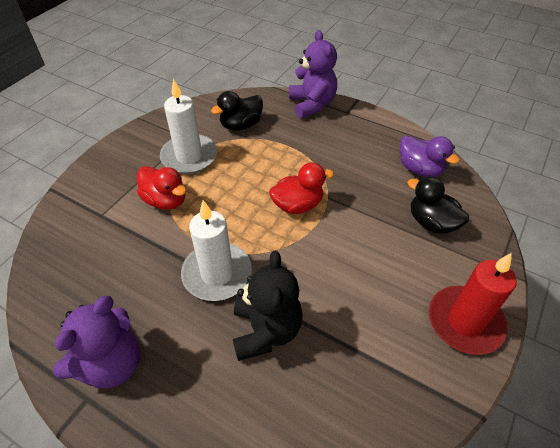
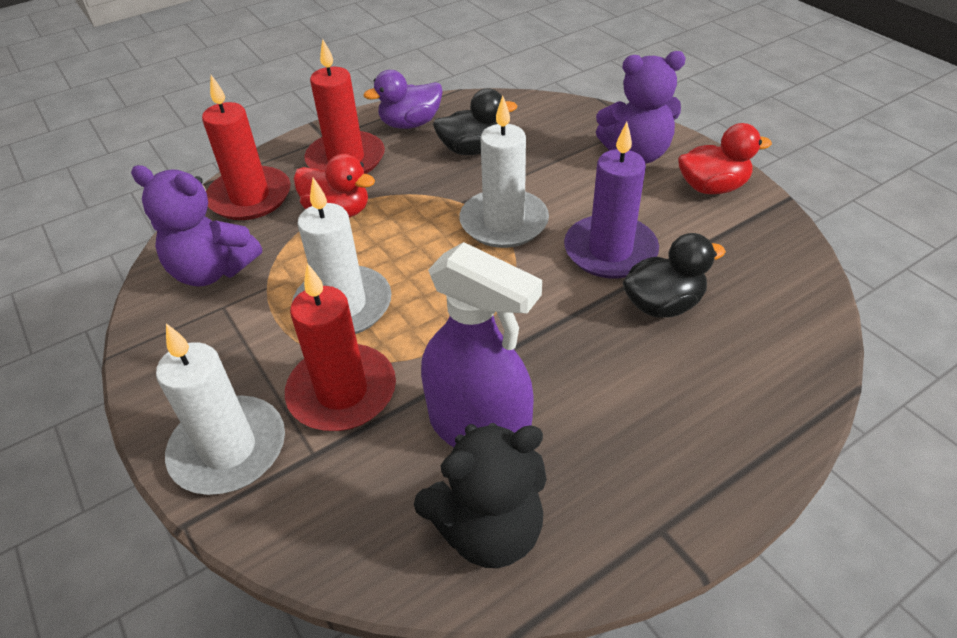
purple candle: none = 0 -> [564,122,659,279] = 1
purple spray bottle: none = 0 -> [421,242,542,447] = 1
red candle: [429,253,517,355] = 1 -> [202,75,291,220] [285,263,396,431] [304,38,385,174] = 3
white candle: [160,78,217,174] [181,200,252,301] = 2 -> [156,323,285,495] [292,178,392,334] [460,96,549,248] = 3

